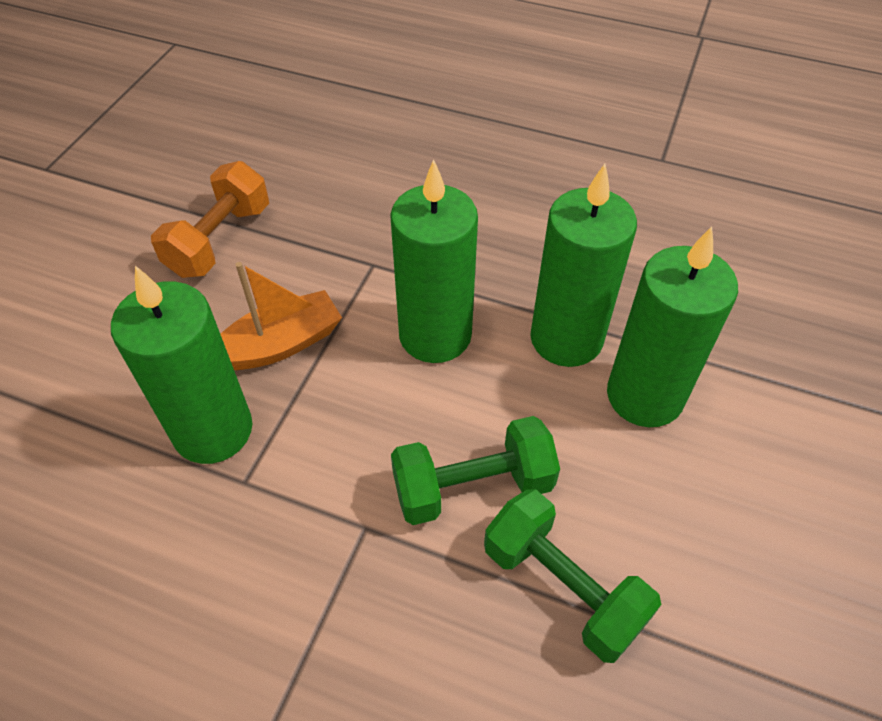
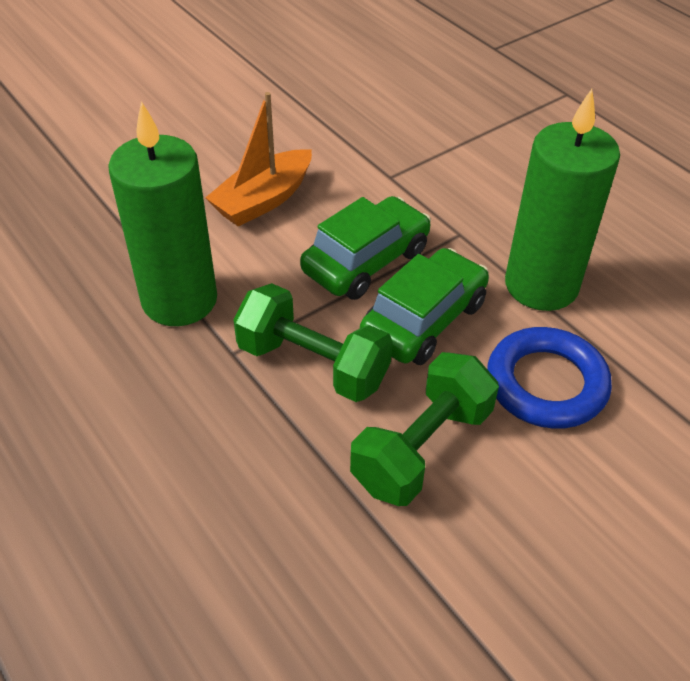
blue ring: none = 0 -> [487,327,612,429] = 1
green candle: [111,266,252,464] [390,159,478,363] [530,164,637,367] [607,227,738,427] = 4 -> [108,101,217,326] [505,89,620,311] = 2
green car: none = 0 -> [300,196,431,300] [360,248,489,365] = 2
orange dumbbell: [151,161,269,278] = 1 -> none = 0

